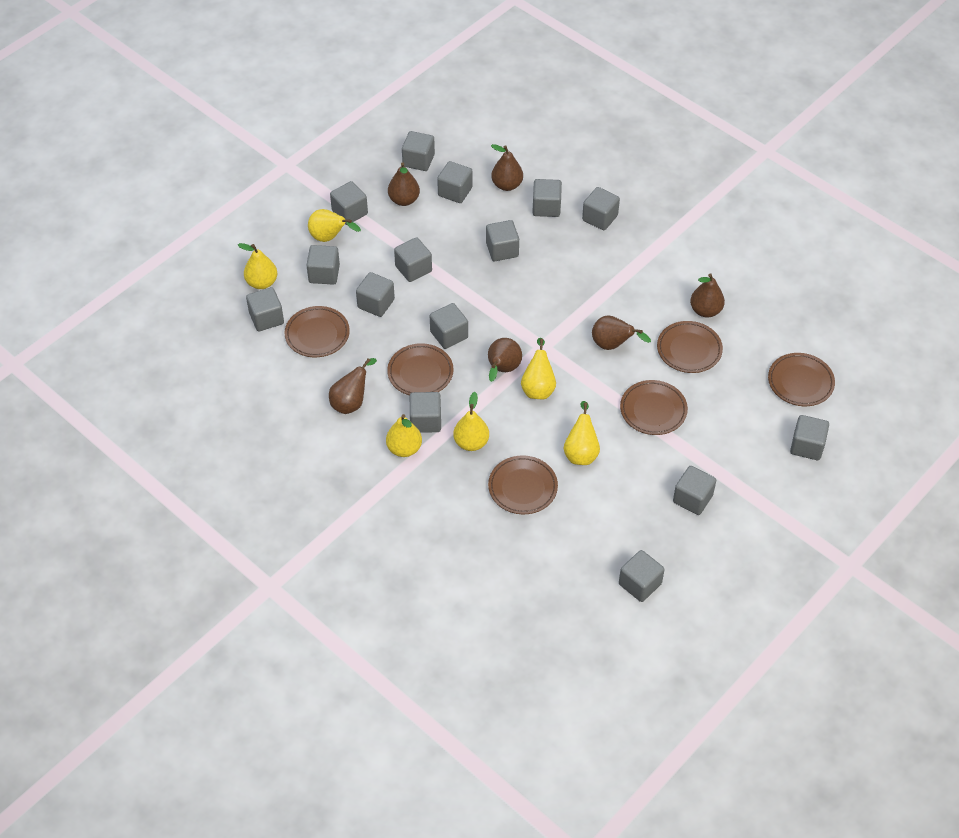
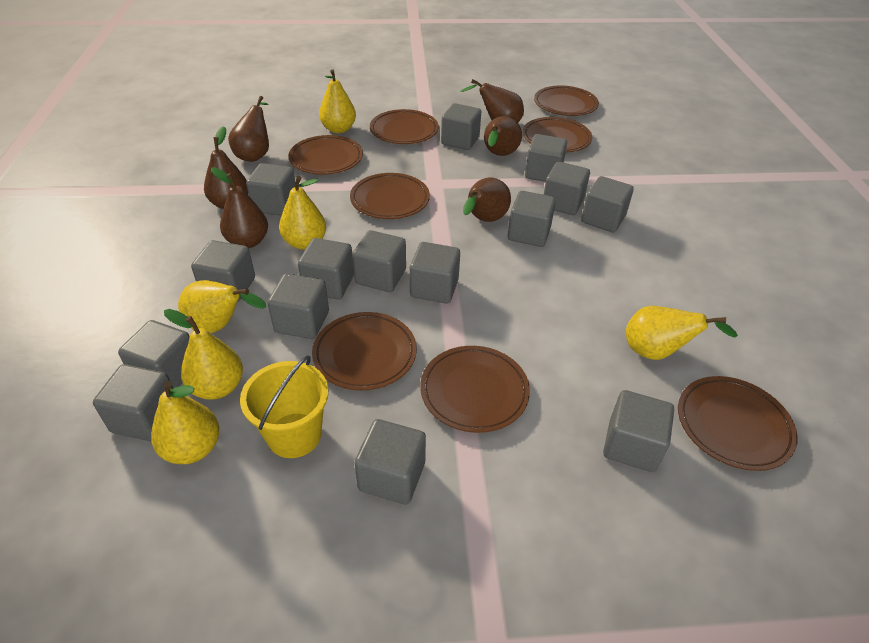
brown plate: [284,306,350,357] [387,343,454,395] [488,456,558,514] [620,380,688,435] [657,321,723,373] [768,353,835,406] = 6 -> [288,135,363,175] [312,312,417,390] [350,173,430,219] [370,109,438,144] [420,346,530,433] [522,117,592,153] [534,86,599,116] [678,376,798,471] = 8
yellow bucket: none = 0 -> [240,355,328,458] = 1

